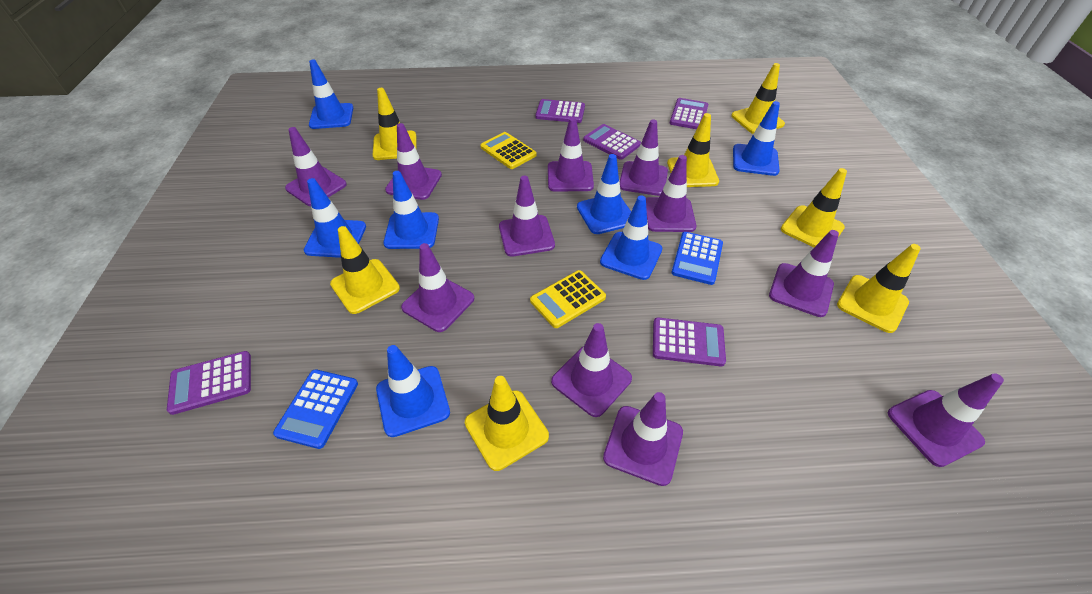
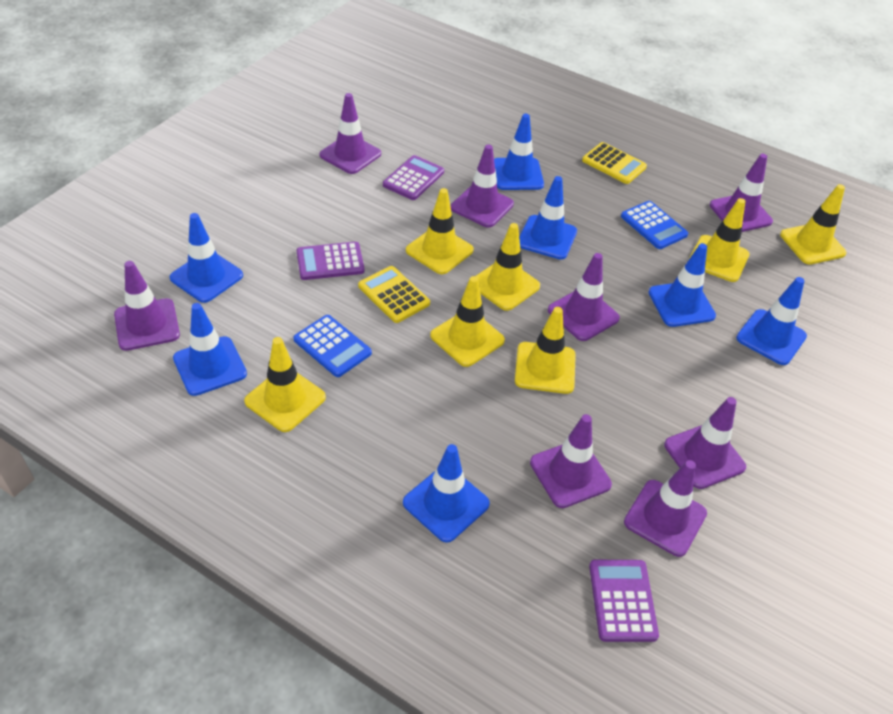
purple calculator: [167,351,251,415] [536,99,585,123] [583,124,641,160] [653,317,726,366] [670,98,708,129] = 5 -> [297,242,364,280] [383,155,444,200] [589,560,659,642] = 3
purple traffic cone: [285,127,347,206] [385,123,442,200] [401,243,474,332] [499,176,555,257] [548,117,594,191] [551,323,632,417] [603,392,683,486] [620,119,668,196] [646,155,696,232] [769,230,839,317] [888,373,1004,467] = 11 -> [114,261,180,351] [319,93,381,174] [451,145,514,228] [530,414,612,508] [548,253,620,341] [624,460,707,557] [664,397,746,489] [710,154,773,232] = 8

